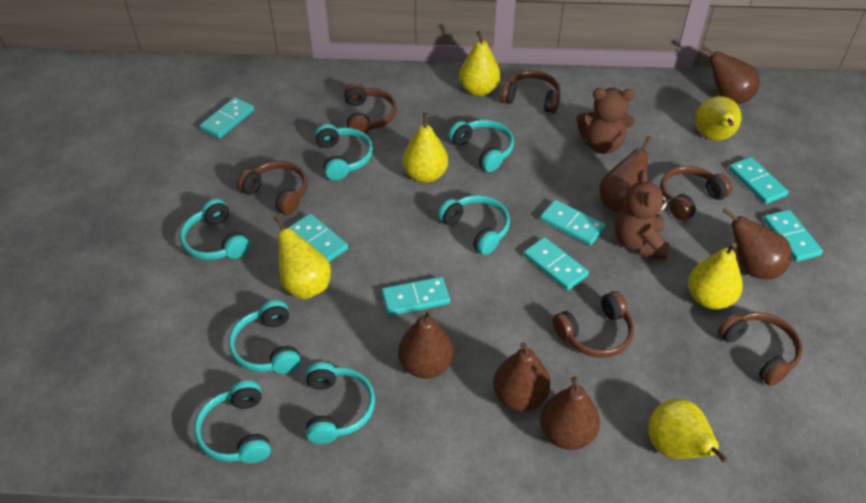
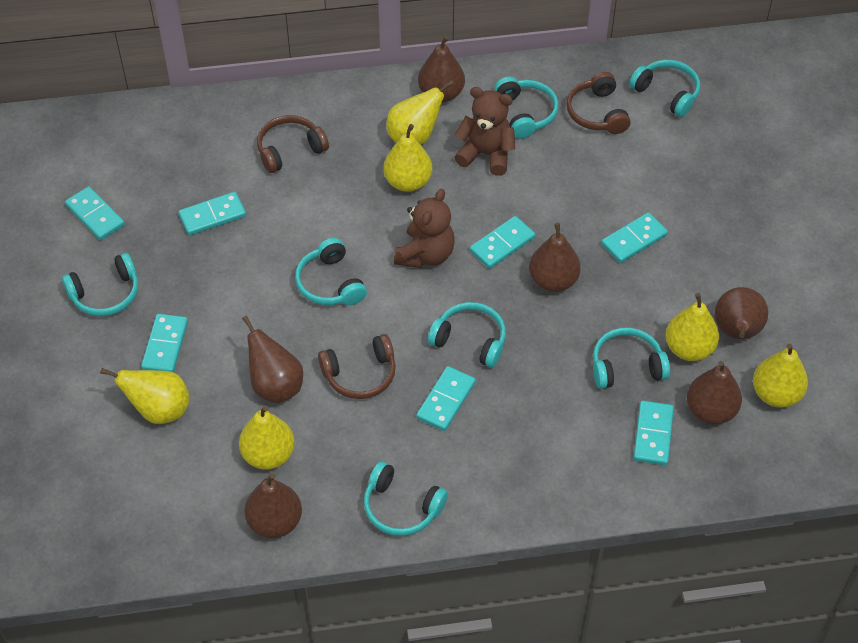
brown headphones: [237,161,307,215] [344,83,397,134] [500,70,561,113] [553,291,634,358] [660,166,732,221] [718,312,803,386] = 6 -> [257,115,329,173] [318,334,396,399] [566,72,631,134] = 3

